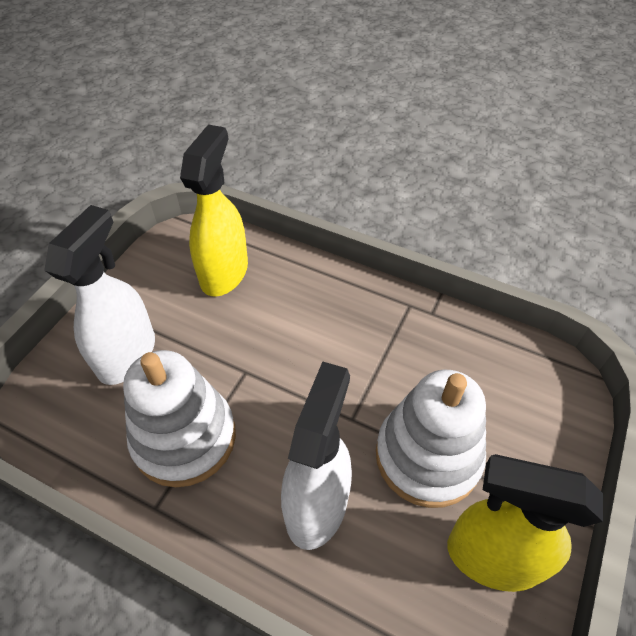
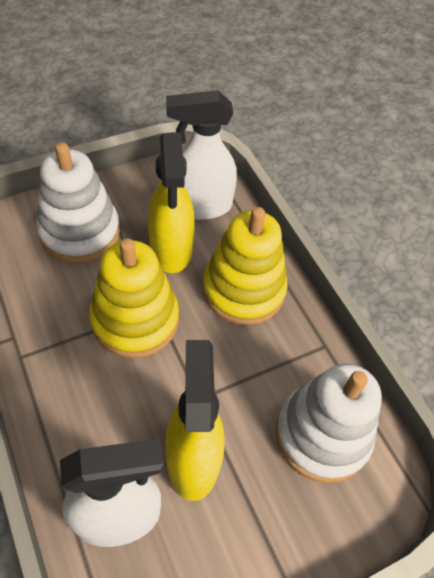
yellow stacking toy: none = 0 -> [89,238,179,358] [203,207,288,325] = 2

